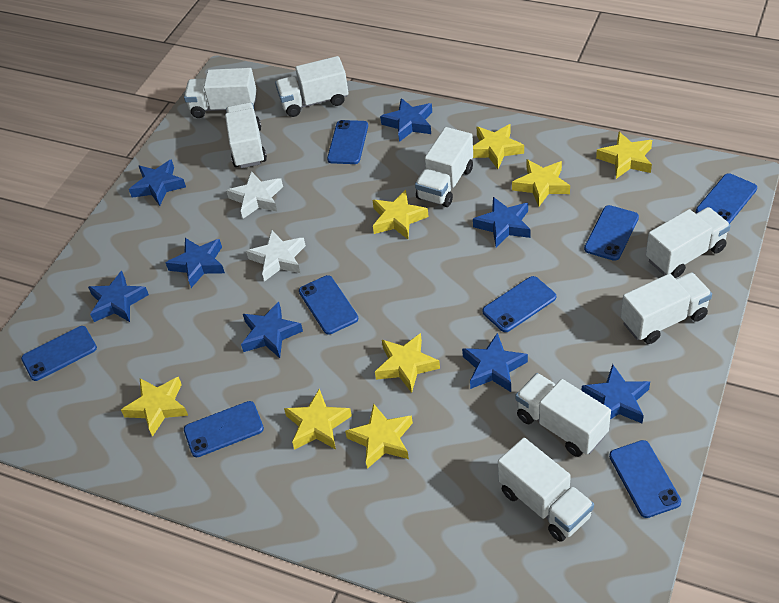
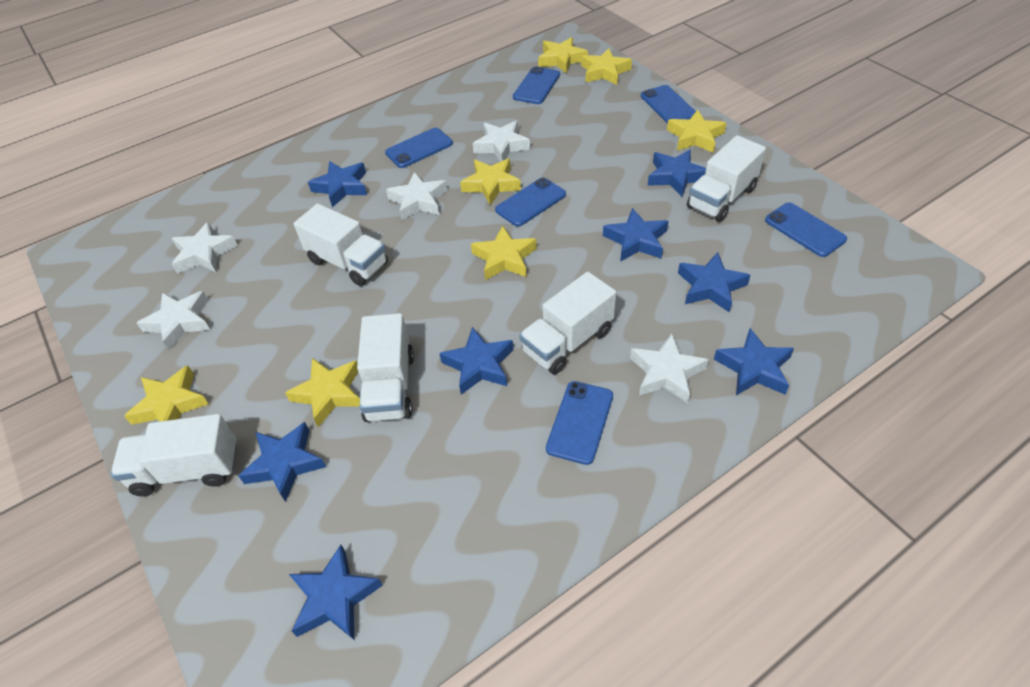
blue phone: [21,326,97,381] [184,401,264,457] [299,275,358,335] [327,120,368,164] [482,276,556,332] [584,205,639,261] [609,440,681,518] [696,173,757,224] = 8 -> [385,128,453,168] [495,178,566,227] [513,66,560,104] [546,381,613,465] [641,85,696,124] [765,202,847,257] = 6
white star: [226,171,283,219] [246,230,306,282] = 2 -> [137,291,210,350] [171,222,238,274] [386,172,448,220] [473,121,530,162] [630,334,709,403] = 5
white truck: [184,68,257,118] [225,102,267,168] [275,56,349,117] [415,127,473,207] [498,438,594,542] [515,373,611,457] [621,272,712,344] [646,207,731,278] = 8 -> [111,414,237,496] [294,203,388,286] [357,313,414,422] [519,272,616,375] [687,135,766,222] = 5
yellow star: [121,377,188,437] [284,389,352,450] [345,403,413,469] [373,190,429,239] [375,333,440,393] [473,124,524,169] [512,159,570,206] [596,132,652,179] = 8 -> [124,365,209,425] [285,358,360,427] [460,159,521,205] [471,225,537,280] [538,37,588,74] [581,48,632,85] [667,110,727,153] = 7

